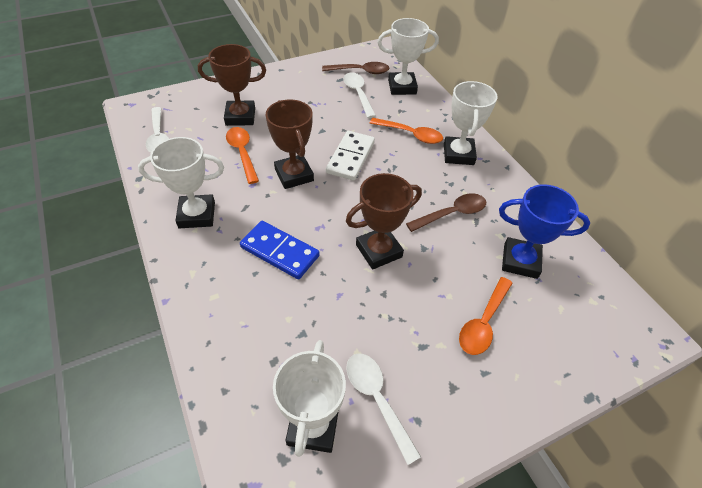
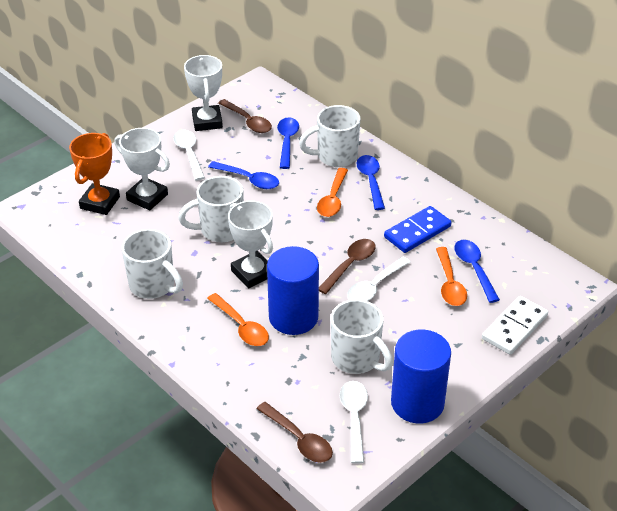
blue cylinder: none = 0 -> [267,246,319,335] [391,330,451,423] = 2
blue spoon: none = 0 -> [208,161,279,189] [277,117,299,169] [356,155,385,210] [454,240,500,303] = 4
blue trophy: [499,184,590,279] = 1 -> none = 0
brown spoon: [322,62,389,74] [406,193,486,232] = 2 -> [218,99,272,133] [257,402,333,463] [319,239,376,294] = 3
brown trophy: [198,44,266,126] [266,99,314,189] [346,173,422,269] = 3 -> none = 0
orange trophy: none = 0 -> [69,133,120,215] = 1
white mug: none = 0 -> [122,229,183,299] [178,176,244,242] [299,105,360,167] [331,299,393,374] = 4
white trophy: [138,137,224,228] [273,340,346,457] [377,18,439,95] [444,81,497,165] = 4 -> [115,128,170,210] [184,55,223,131] [228,201,273,288] = 3

